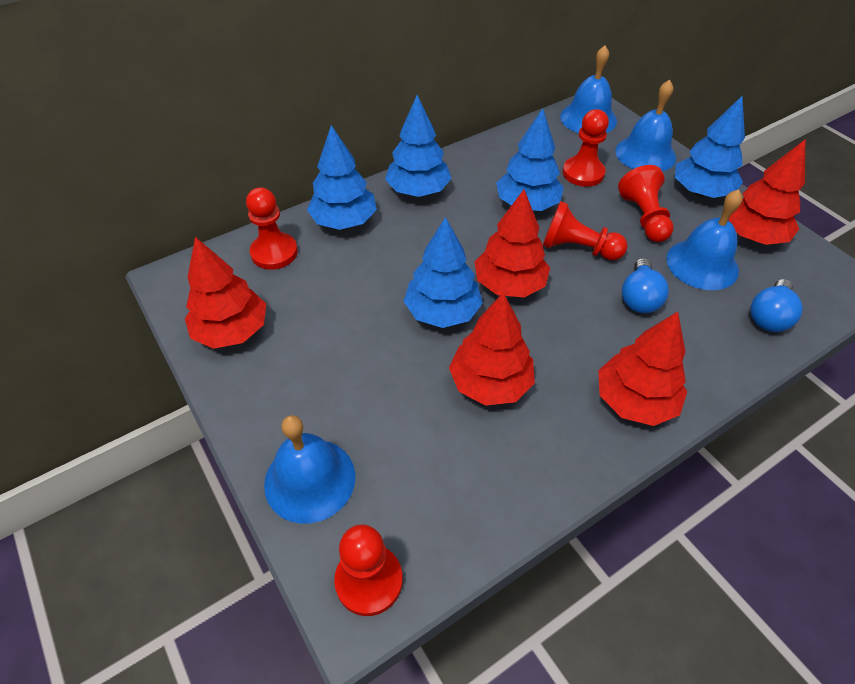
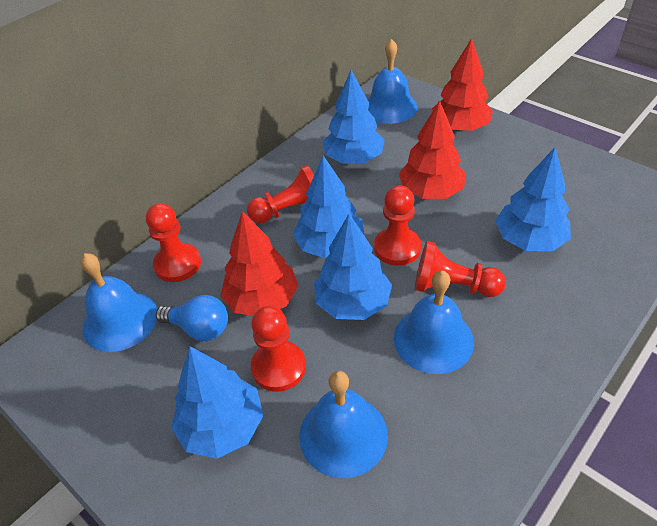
blue light bulb: [622,258,669,313] [750,279,803,332] = 2 -> [156,295,228,341] = 1
red tree: [185,237,266,349] [449,293,535,406] [475,190,550,298] [598,312,687,426] [728,140,805,245] = 5 -> [221,211,298,316] [399,100,466,199] [432,38,493,132] = 3

